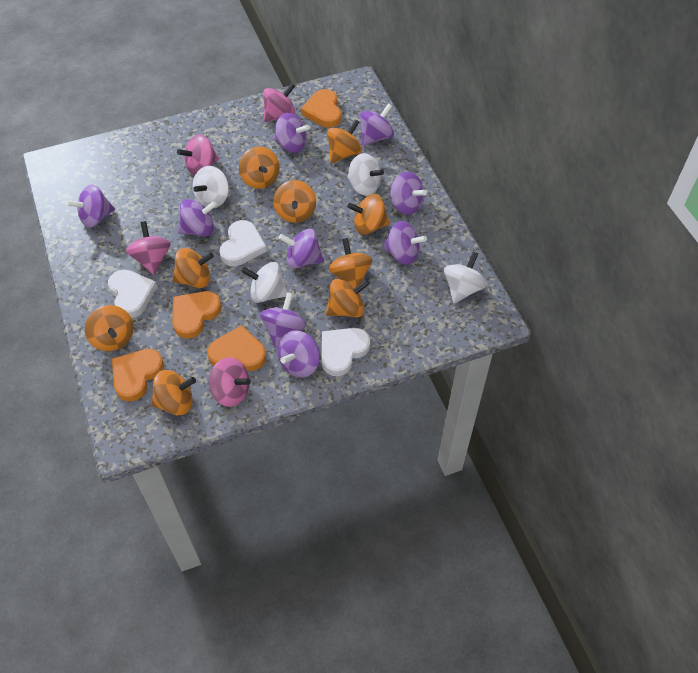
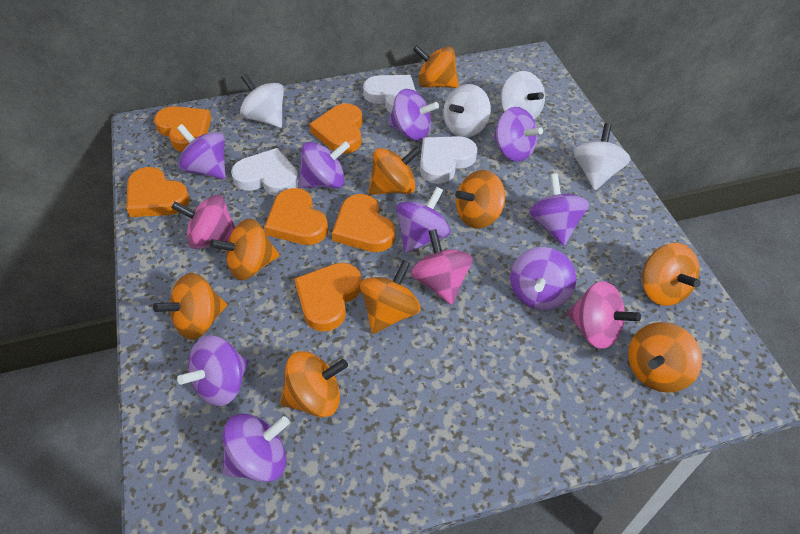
orange heart: [112,349,164,401] [172,291,221,339] [208,325,266,371] [301,89,341,128] = 4 -> [127,167,190,217] [154,106,212,152] [264,188,328,245] [294,263,362,332] [310,103,363,154] [332,194,395,252] = 6
pink spinning top: [126,221,171,275] [177,134,219,176] [209,357,251,407] [263,83,296,122] = 4 -> [171,195,235,249] [411,229,473,305] [567,281,641,349] = 3

